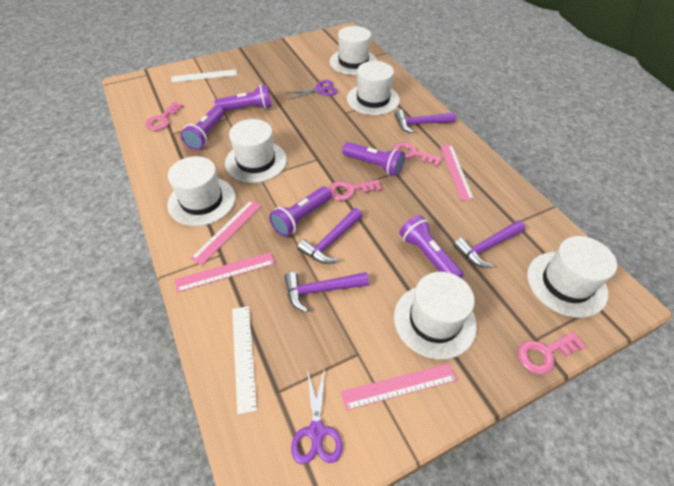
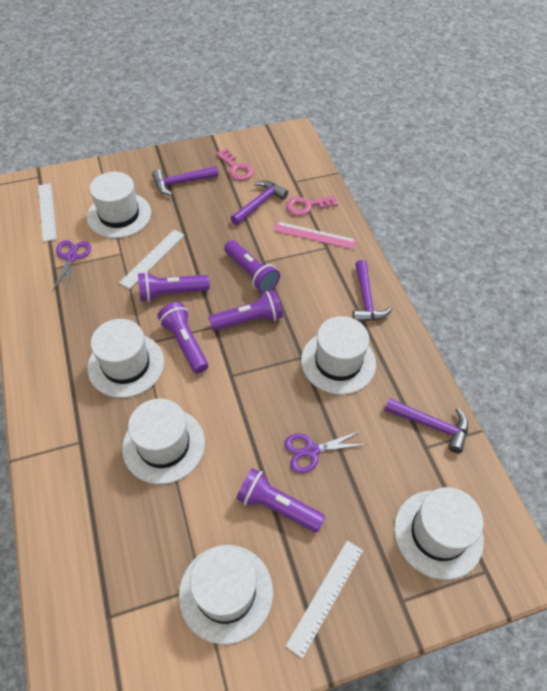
pink key: [145,102,183,131] [329,179,382,201] [392,142,442,167] [518,332,586,375] = 4 -> [216,149,254,180] [286,196,338,216] = 2
pink ruler: [175,252,275,293] [191,200,261,265] [341,363,457,410] [440,145,474,201] = 4 -> [273,221,357,250] = 1
white ruler: [171,69,237,83] [232,306,257,414] = 2 -> [38,183,57,242] [119,230,184,289] [286,540,363,659] = 3

